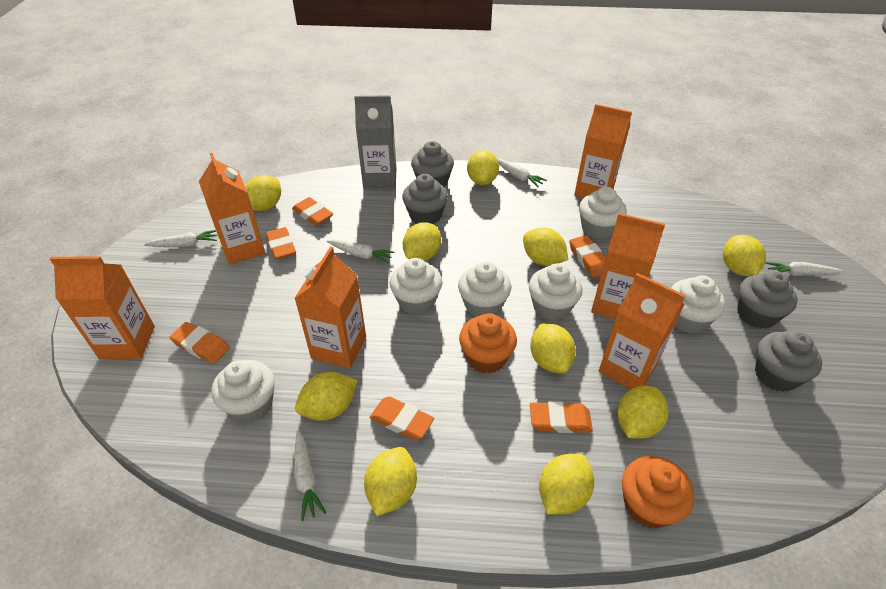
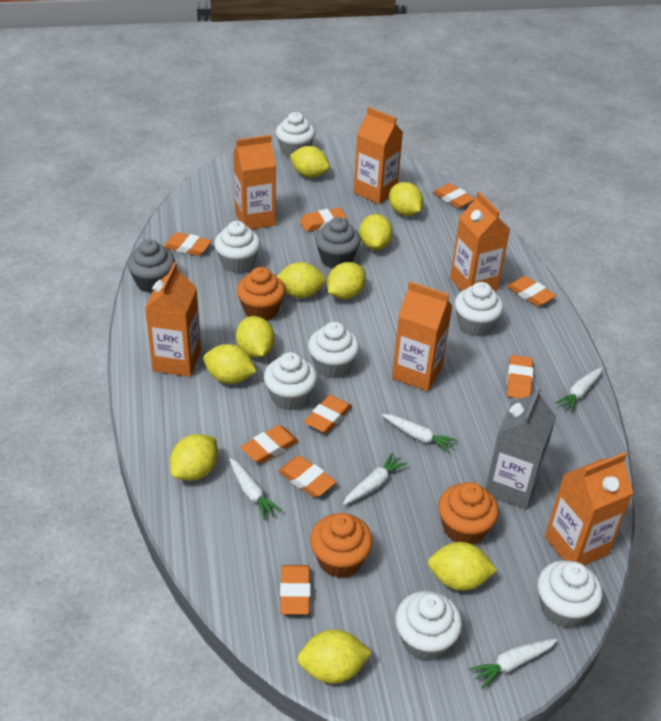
grey cupcake: [402,174,448,224] [411,141,454,187] [737,271,798,329] [755,331,822,392] = 4 -> [127,239,175,293] [315,217,361,268] = 2
orange cupcake: [459,313,517,374] [622,456,695,529] = 2 -> [237,267,285,321] [310,513,373,578] [438,482,499,545] = 3
orange eraser: [170,322,230,364] [266,227,296,260] [292,197,333,226] [370,396,434,440] [530,401,593,433] [569,235,606,277] = 6 -> [163,232,212,256] [241,425,299,464] [278,456,336,497] [280,565,311,615] [300,208,347,232] [304,395,352,434] [433,183,475,208] [507,276,556,306] [507,355,533,399] = 9
white cupcake: [211,360,275,423] [390,258,443,315] [458,261,511,317] [529,263,582,321] [579,187,627,239] [671,276,726,334] = 6 -> [214,221,260,273] [264,352,317,410] [276,112,315,158] [308,322,359,379] [395,591,462,661] [455,282,503,336] [537,560,603,628] = 7

